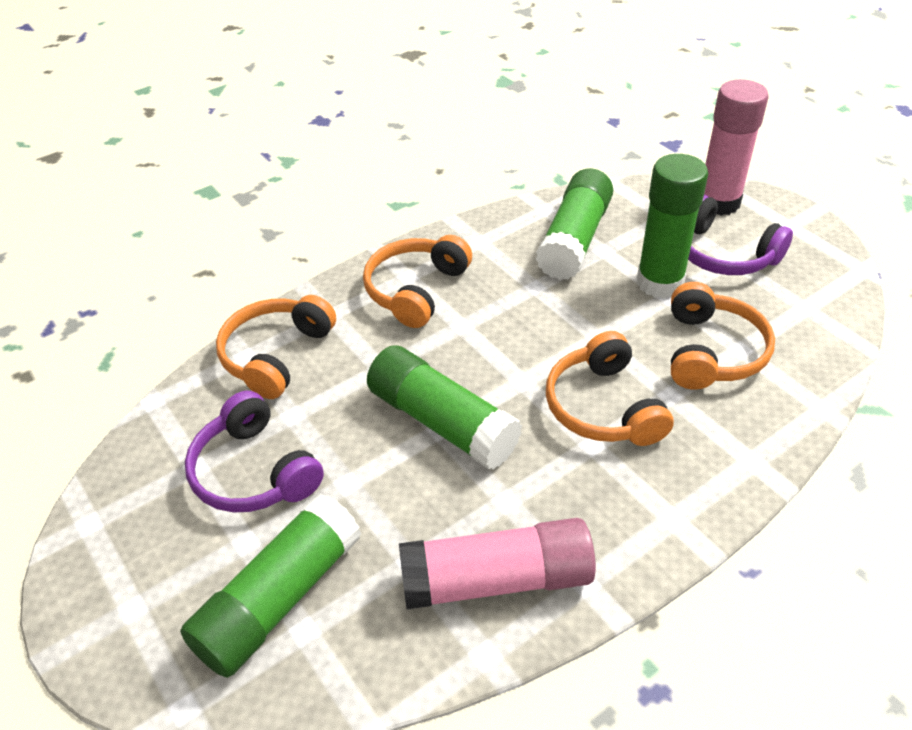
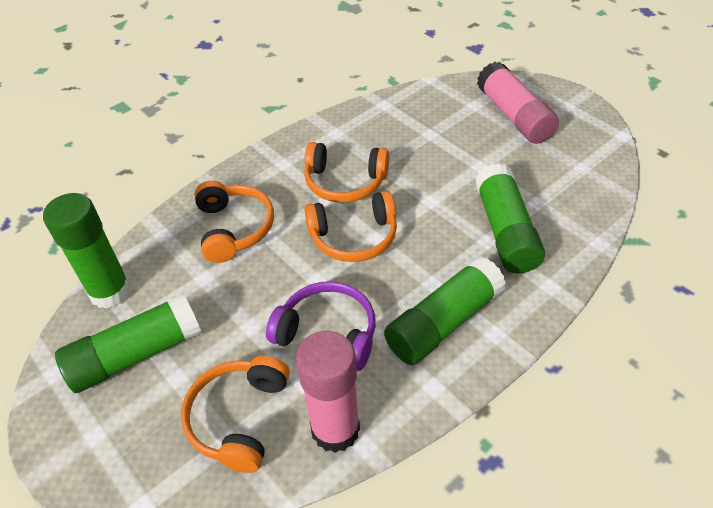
purple headphones: [185,391,324,512] [688,194,793,275] = 2 -> [266,281,376,371] = 1

